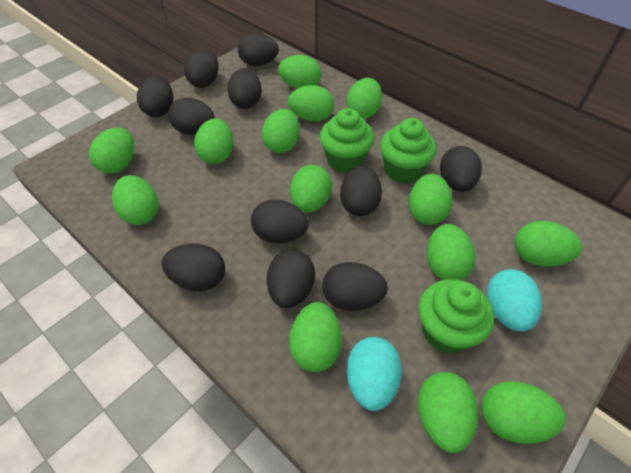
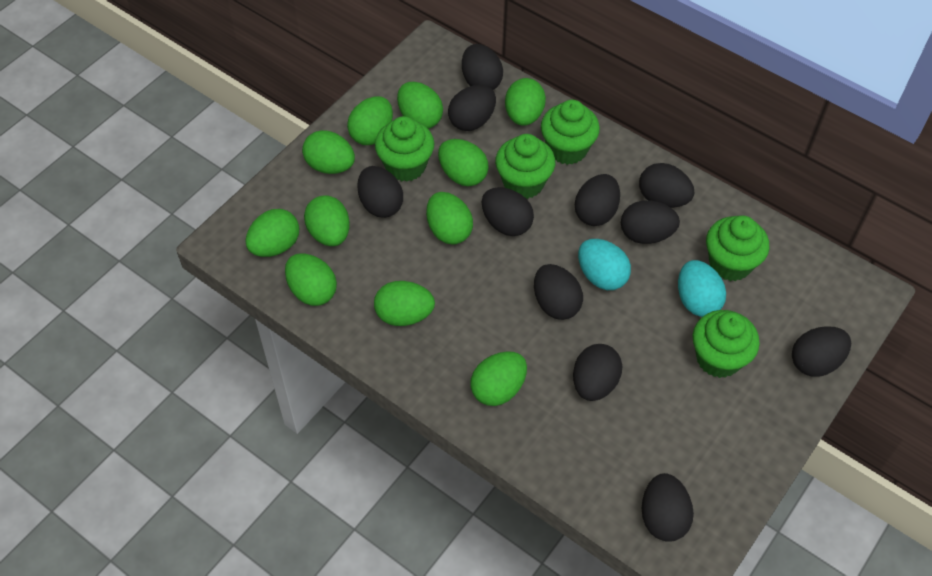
green cupcake: [319,108,374,173] [380,118,436,183] [418,279,494,354] = 3 -> [375,116,434,182] [495,134,555,199] [541,100,600,165] [692,310,760,378] [706,215,769,281] = 5
green egg: [89,128,134,174] [112,175,158,225] [194,118,233,164] [262,109,300,153] [278,55,321,89] [288,85,334,122] [289,302,342,372] [290,165,332,212] [347,78,382,119] [409,173,452,225] [417,372,478,453] [427,224,475,280] [481,381,566,444] [515,221,582,266] = 14 -> [245,209,299,257] [285,253,337,306] [302,130,355,174] [304,195,350,246] [347,96,393,145] [374,281,435,326] [397,82,443,129] [426,192,473,245] [438,139,489,186] [470,351,527,406] [505,78,546,125] = 11

